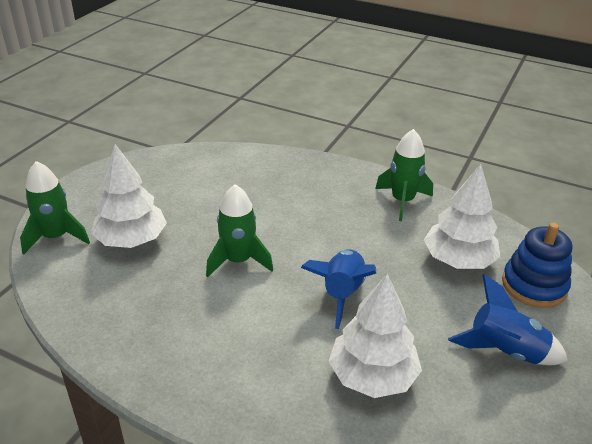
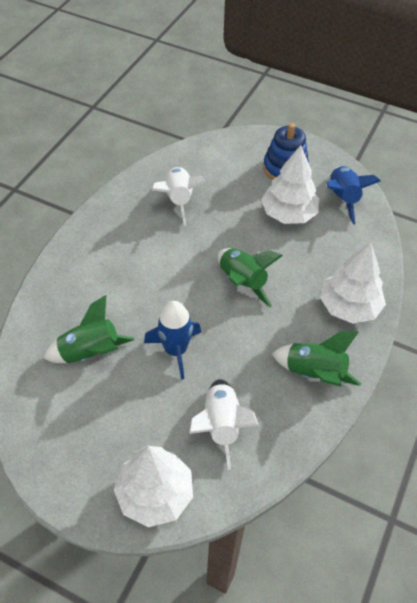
white rocket: none = 0 -> [152,167,205,226] [189,379,259,470] = 2

